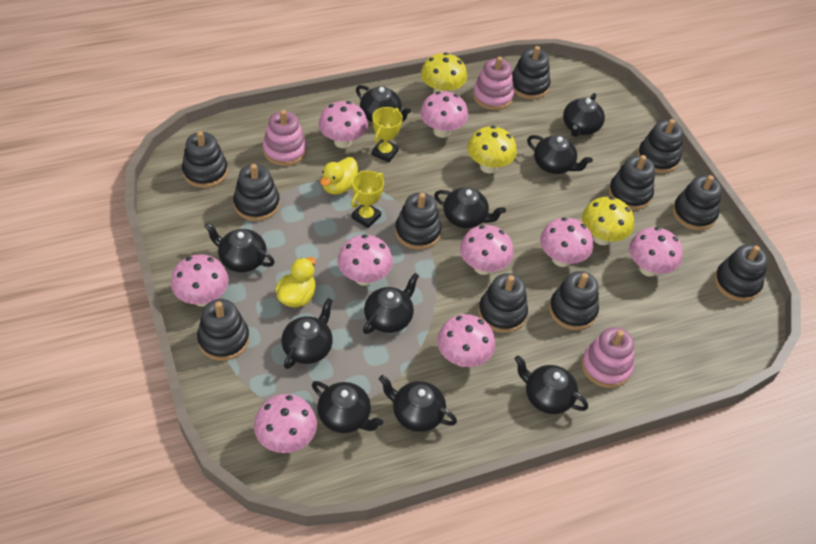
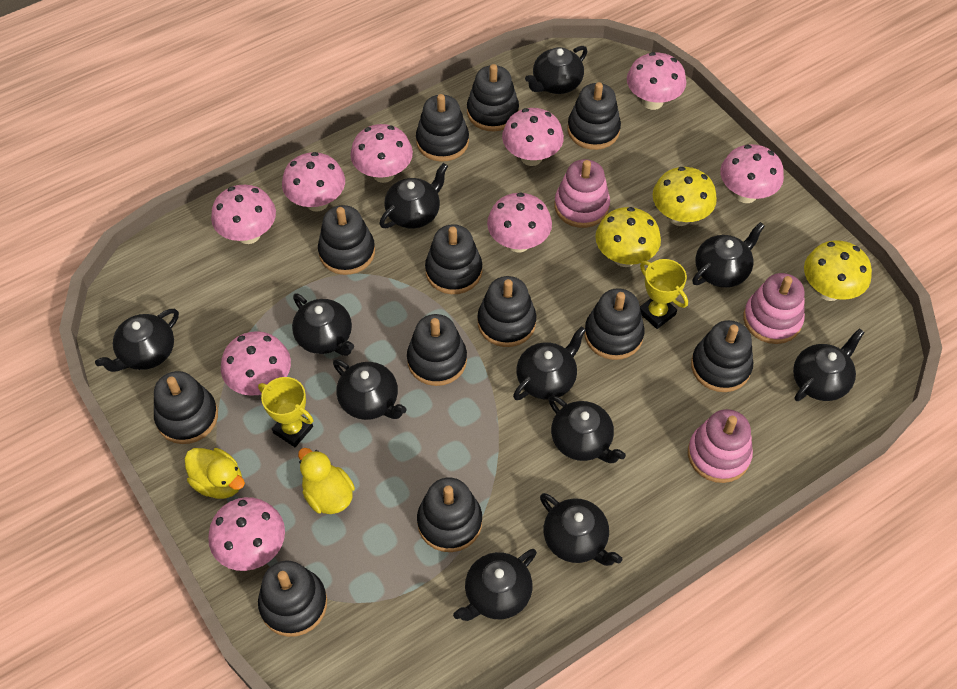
black stacking toy: [182,131,228,188] [197,299,249,361] [233,164,280,221] [395,193,442,250] [478,273,528,333] [512,46,551,99] [549,271,599,330] [609,155,655,210] [637,119,683,173] [673,175,722,230] [714,244,768,302] = 11 -> [154,371,218,444] [258,560,327,637] [318,205,375,275] [407,314,467,386] [416,94,469,162] [417,478,482,552] [425,224,482,294] [467,64,519,131] [477,276,536,347] [568,82,621,150] [584,288,645,360] [691,320,753,392] = 12
black teapot: [204,222,275,272] [281,298,333,369] [312,381,383,433] [356,85,411,122] [363,273,419,334] [379,375,457,432] [434,188,506,228] [515,355,588,414] [527,135,593,174] [563,93,605,137] = 10 -> [95,309,179,372] [292,294,354,356] [333,359,407,420] [379,163,448,229] [453,549,537,621] [513,326,586,400] [525,46,587,94] [540,493,623,566] [549,395,626,463] [692,222,765,288] [793,328,865,401] = 11

